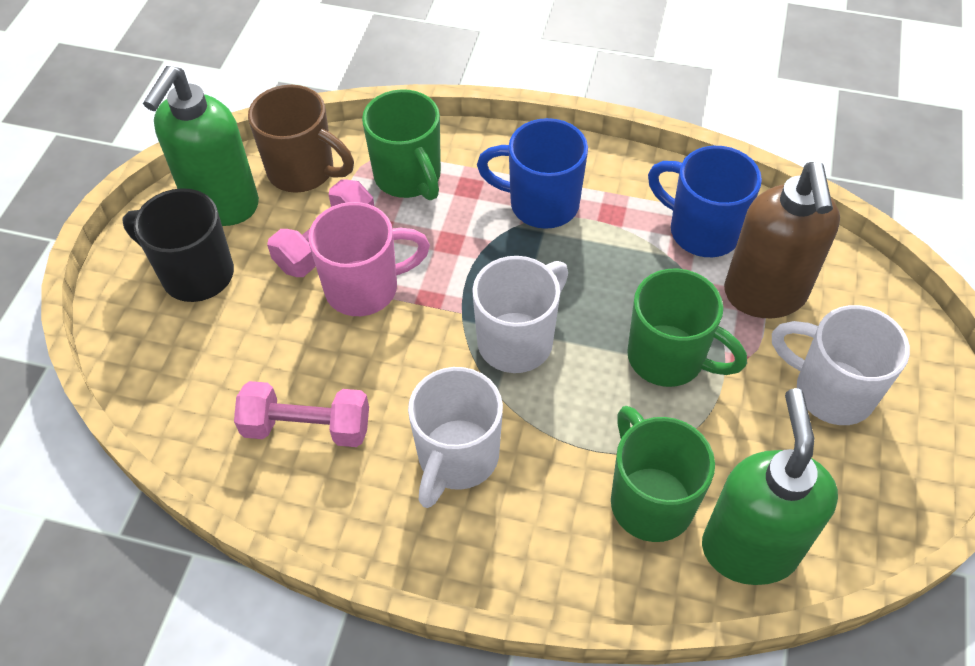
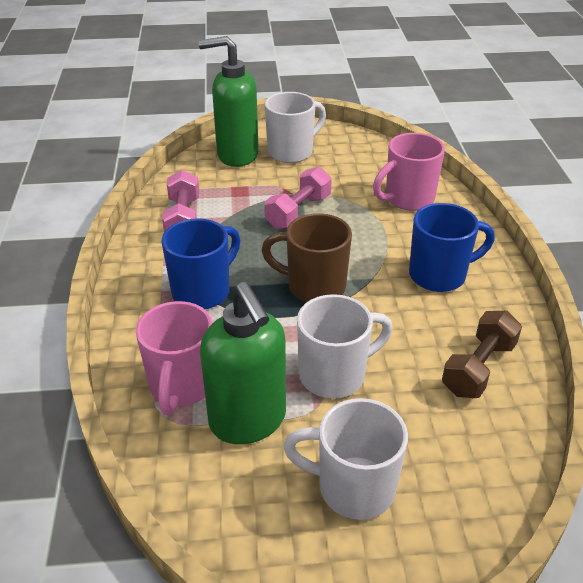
black mug: [122,188,234,302] = 1 -> none = 0
brown dumbbell: none = 0 -> [442,311,522,398] = 1
brown soap dispenser: [724,162,840,318] = 1 -> none = 0
green mug: [362,89,441,201] [611,406,715,542] [627,269,747,387] = 3 -> none = 0
pink mug: [308,202,430,316] = 1 -> [136,301,213,415] [373,133,445,211] = 2

